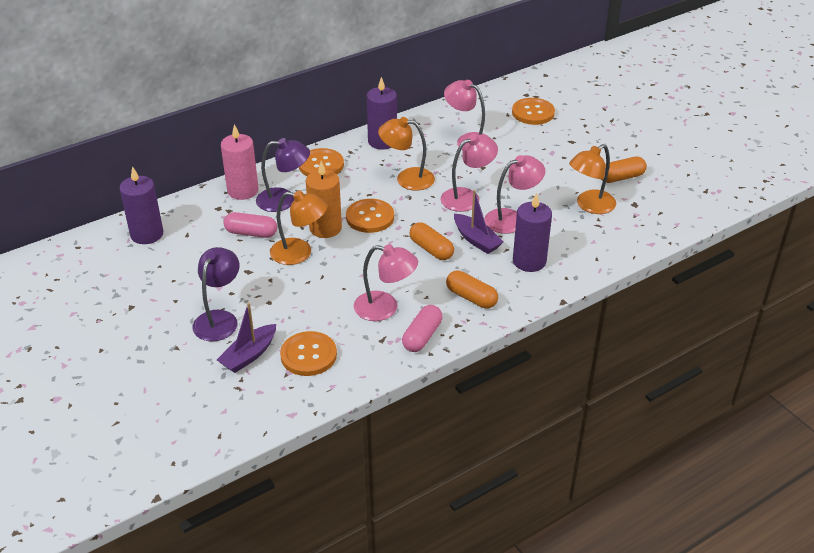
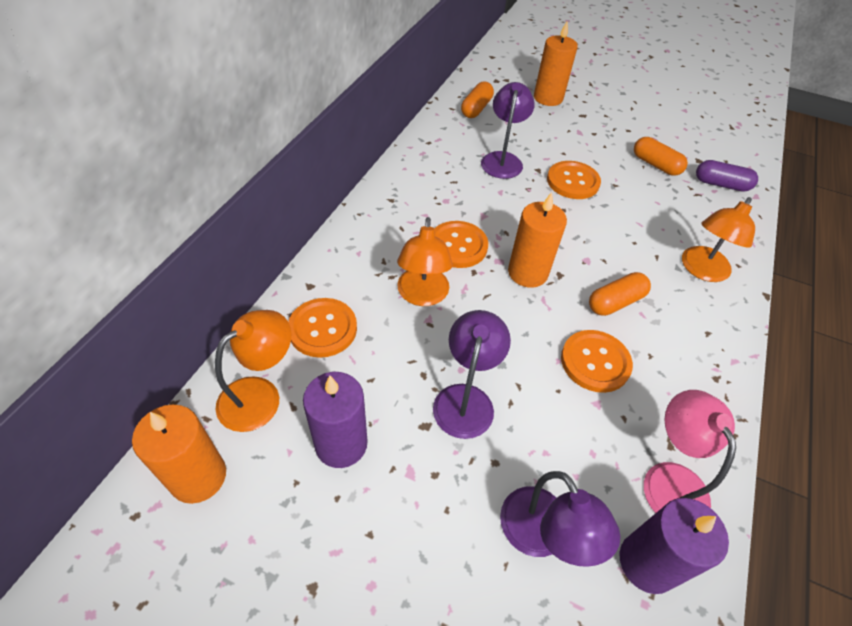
orange candle: [306,161,342,238] = 1 -> [132,404,226,504] [508,192,567,288] [534,21,578,106] = 3
pink candle: [221,124,259,200] = 1 -> none = 0
pink capsule: [224,212,277,238] [402,305,442,352] = 2 -> none = 0
pink lamp: [354,244,418,321] [440,134,498,212] [444,80,491,150] [484,155,545,234] = 4 -> [644,390,736,513] = 1
purple boat: [217,303,276,373] [454,190,503,254] = 2 -> none = 0
purple candle: [119,166,163,244] [367,77,397,150] [513,193,552,272] = 3 -> [303,372,368,468] [620,498,729,594] = 2
purple capsule: none = 0 -> [696,160,758,192] = 1
purple lamp: [192,247,239,341] [256,138,310,212] = 2 -> [433,310,511,439] [481,82,535,179] [500,471,620,567] = 3

